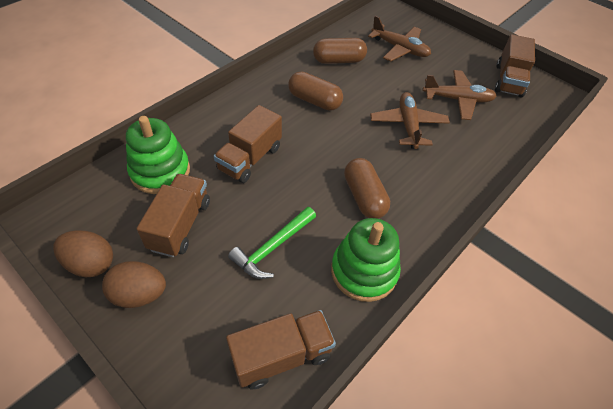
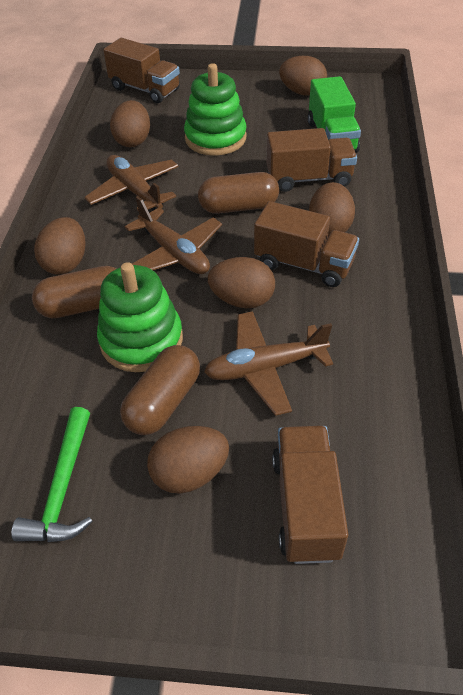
brown egg: [53,230,113,277] [102,261,166,308] = 2 -> [34,217,86,275] [110,100,150,147] [147,426,229,494] [208,257,275,308] [279,56,327,96] [309,182,355,236] = 6
green truck: none = 0 -> [308,76,361,153] = 1

